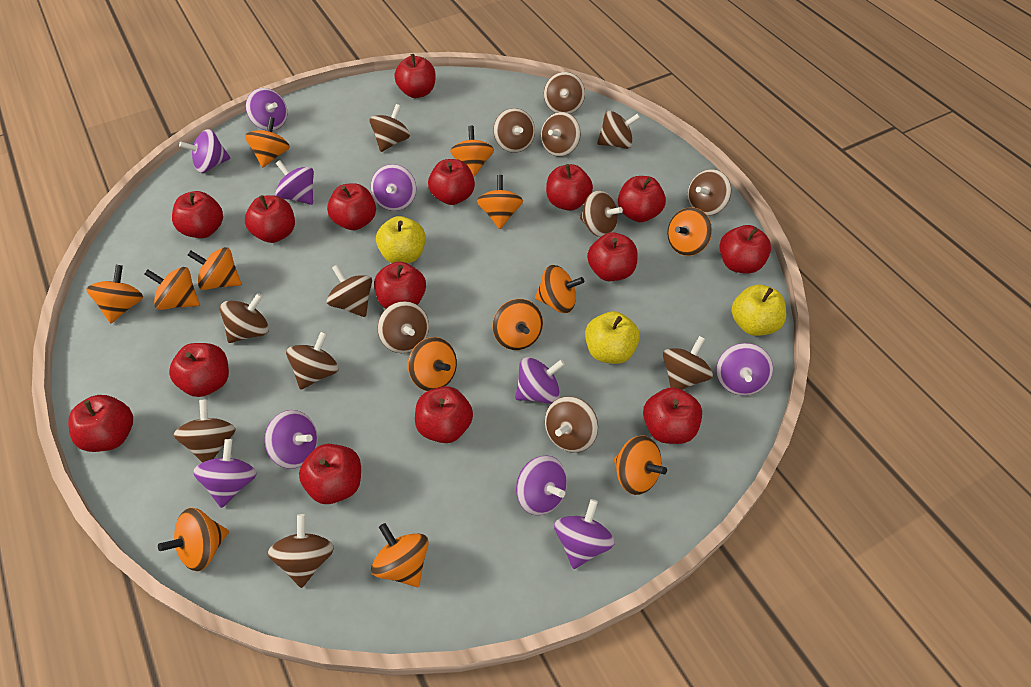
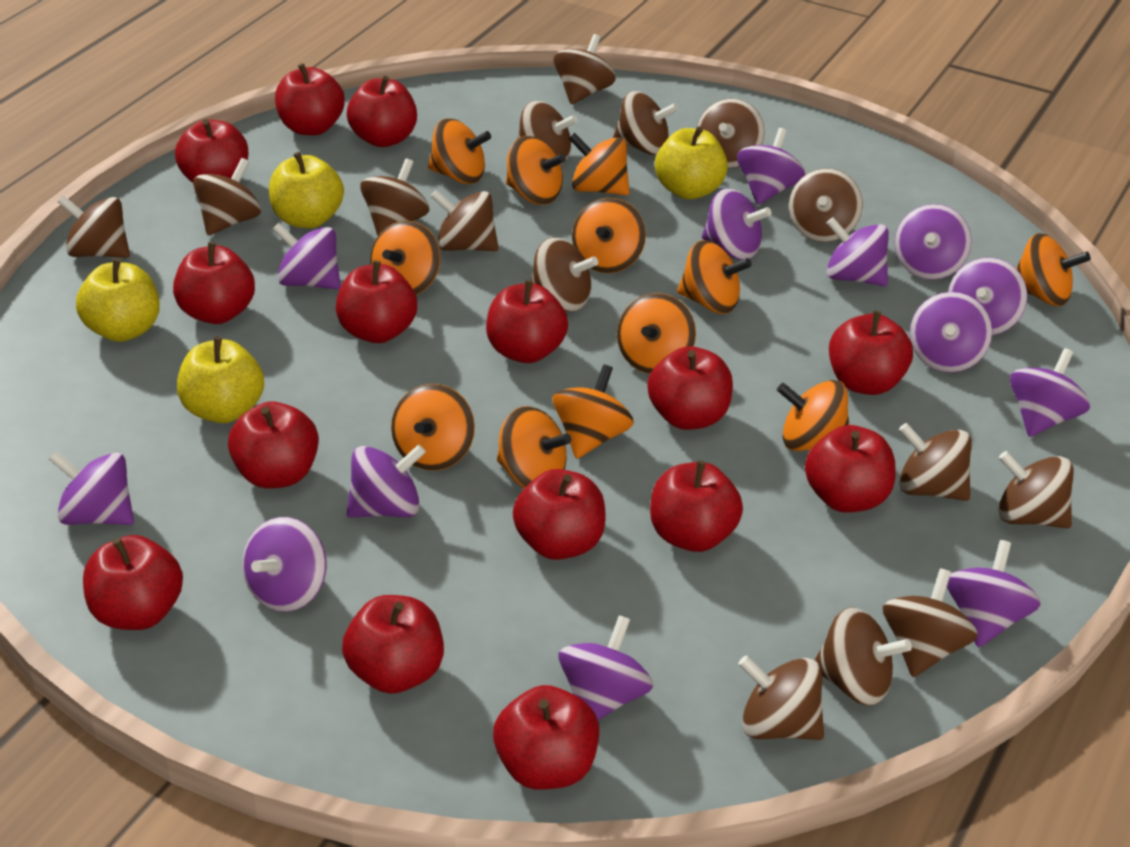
orange spinning top: [86,265,143,323] [144,267,200,310] [158,508,229,571] [188,247,241,290] [245,117,290,168] [371,523,429,587] [408,337,457,391] [450,126,494,177] [477,175,523,229] [492,299,543,350] [535,265,584,313] [614,435,667,495] [667,207,712,256] = 13 -> [370,221,441,295] [391,384,475,471] [428,119,491,184] [497,406,571,488] [506,136,566,205] [552,365,634,459] [568,133,630,195] [572,198,646,273] [617,293,696,374] [677,240,752,314] [777,380,849,451] [1016,233,1091,306] = 12
purple spinning top: [179,129,230,173] [193,439,257,508] [246,88,287,131] [264,410,318,469] [276,160,314,205] [371,164,416,211] [515,357,565,404] [516,455,567,515] [554,499,615,569] [716,343,773,396] = 10 -> [49,451,134,525] [242,517,326,612] [273,223,341,289] [347,444,426,518] [559,615,653,720] [702,188,771,260] [737,128,805,205] [827,217,889,286] [895,204,972,280] [910,292,992,373] [947,540,1041,648] [948,258,1027,335] [1010,348,1090,437] = 13
yellow apple: [376,216,426,264] [585,311,640,364] [731,285,786,336] = 3 -> [76,259,160,342] [177,337,264,423] [269,152,344,228] [655,126,728,199] = 4

